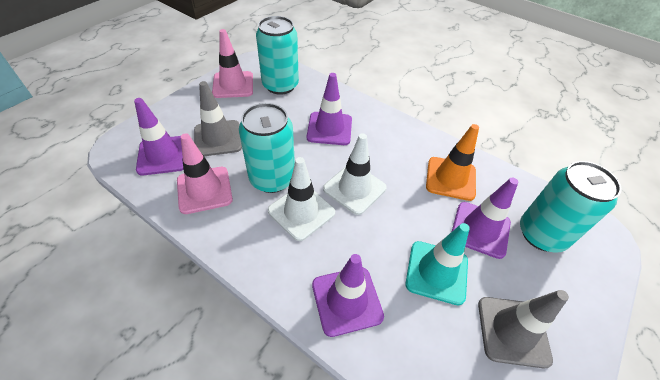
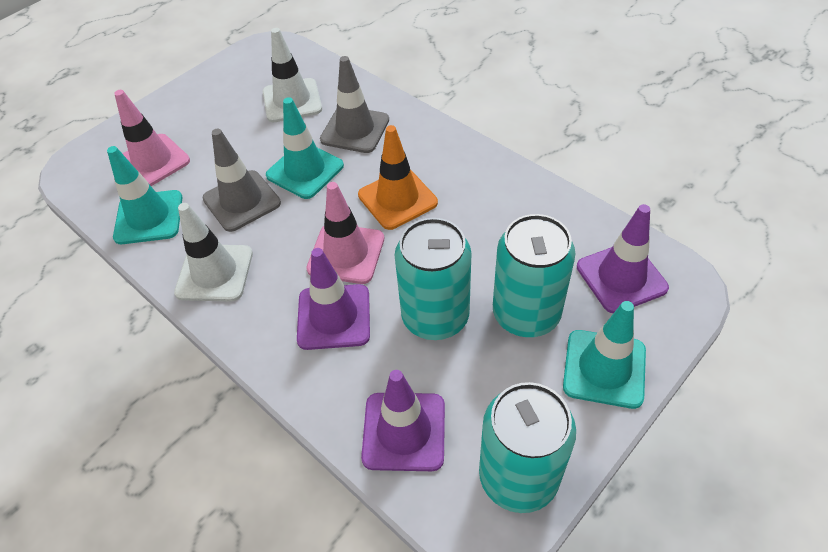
purple traffic cone: [134,98,183,175] [307,73,352,145] [312,254,384,337] [452,177,518,259] = 4 -> [297,248,370,350] [361,370,445,471] [577,204,669,313] = 3
turquoise traffic cone: [405,223,470,305] = 1 -> [107,146,182,244] [266,97,344,199] [563,301,646,409] = 3

